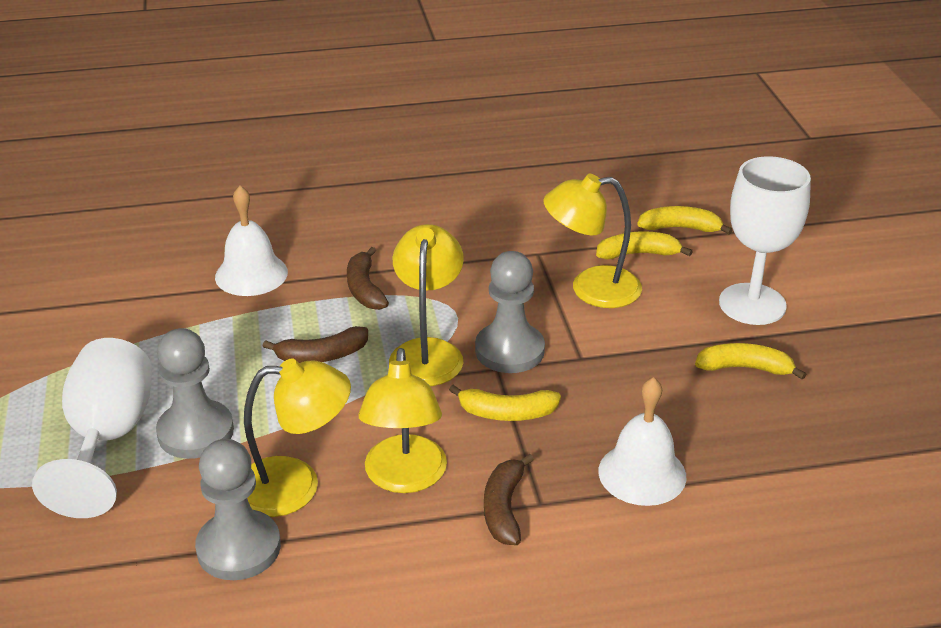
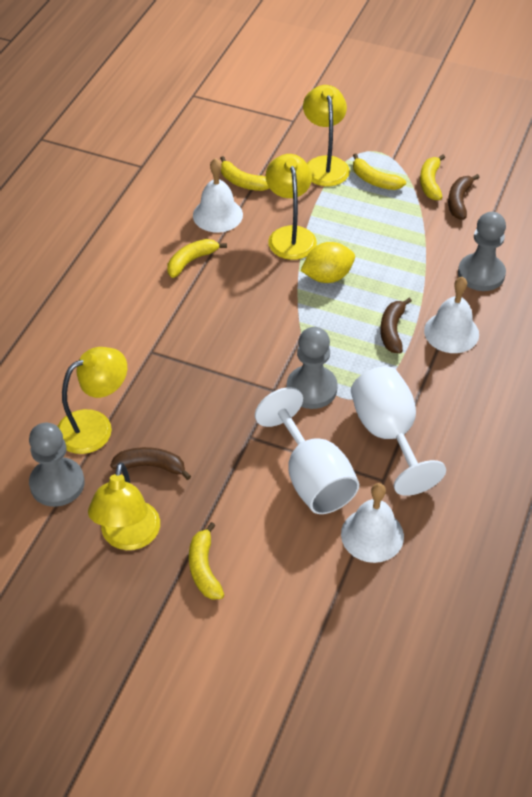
white bell: [215,186,288,296] [598,377,686,506] = 2 -> [193,158,243,233] [341,483,404,563] [424,277,479,353] = 3
yellow banana: [449,385,561,421] [596,231,693,259] [637,206,732,234] [695,343,806,380] = 4 -> [167,239,227,278] [189,522,224,600] [220,156,269,191] [353,154,406,190] [420,154,445,200] = 5
yellow lemon: none = 0 -> [301,242,355,283] = 1

